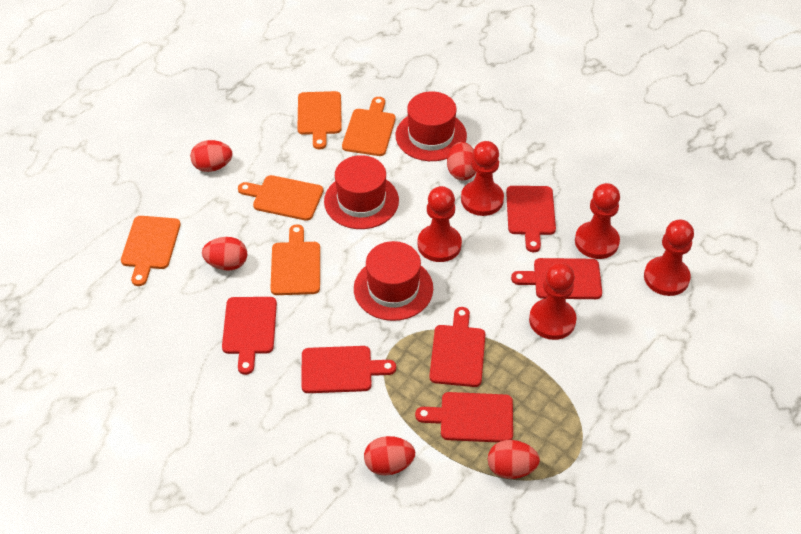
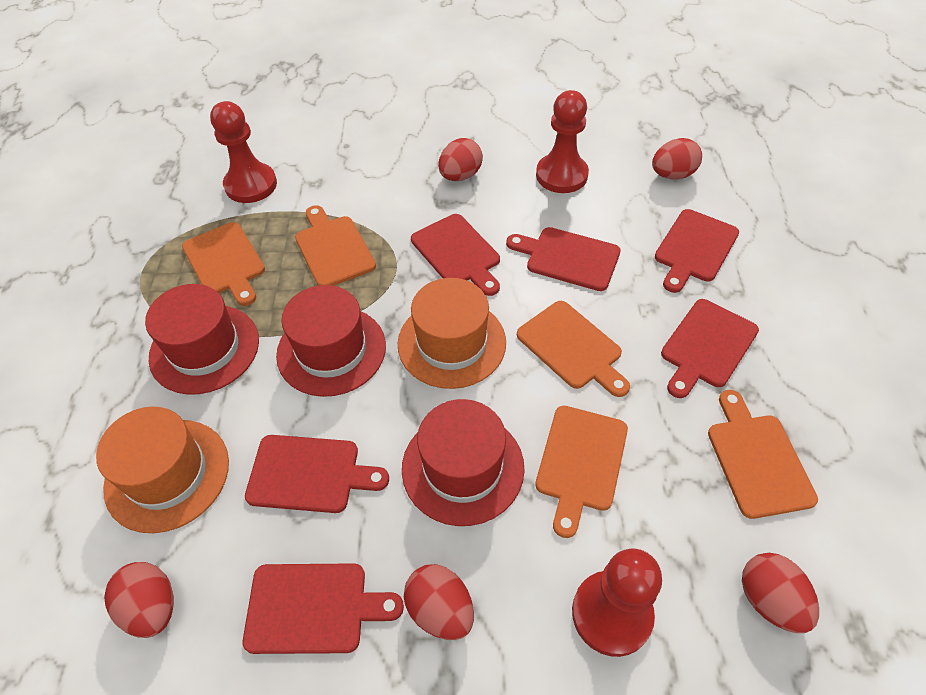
orange hat: none = 0 -> [96,407,229,533] [398,278,506,389] = 2
red pawn: [418,186,462,262] [461,141,504,216] [529,263,576,340] [575,183,620,259] [644,219,694,296] = 5 -> [210,101,277,203] [536,90,589,193] [572,549,662,657] = 3

